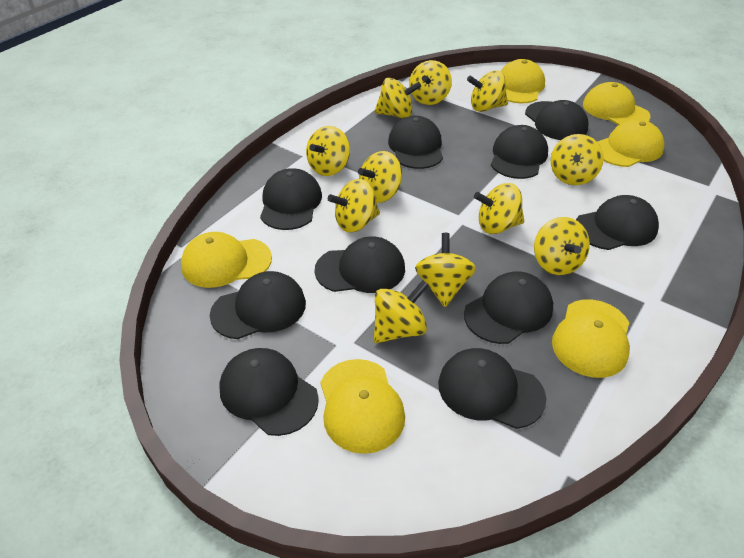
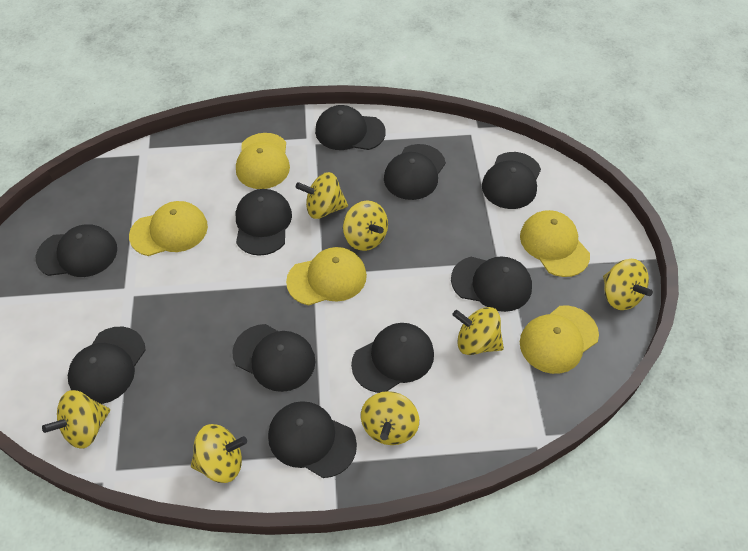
yellow cap: [181,232,272,288] [320,359,405,454] [501,59,545,103] [552,299,630,378] [583,82,651,125] [597,119,665,167] = 6 -> [129,201,208,256] [236,133,290,189] [286,247,367,305] [520,210,590,277] [520,305,599,374] = 5
yellow spinning top: [306,126,350,176] [328,179,380,233] [358,151,402,203] [374,78,421,118] [374,280,429,343] [409,60,452,105] [415,233,476,307] [467,71,508,112] [474,183,524,234] [534,217,590,275] [551,134,604,185] = 11 -> [42,390,110,449] [191,424,247,483] [296,172,348,219] [343,200,388,251] [361,391,419,445] [452,307,504,355] [603,259,653,310] = 7

